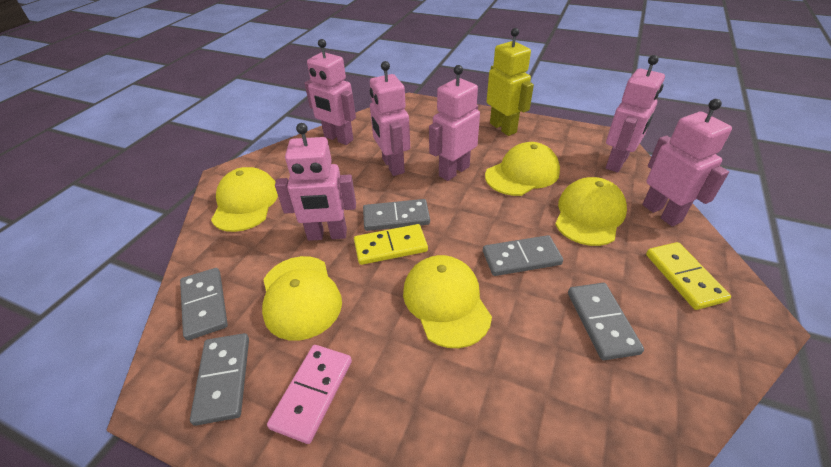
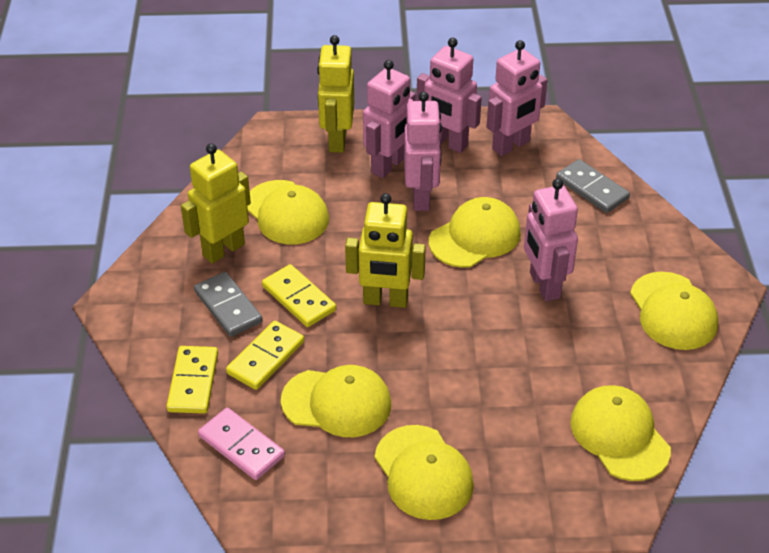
grey domino: [180,268,228,341] [190,333,249,426] [363,199,430,231] [483,235,563,276] [568,283,644,360] = 5 -> [194,272,263,337] [556,159,630,213] = 2
pink robot: [275,123,356,241] [305,39,356,145] [370,61,410,176] [429,65,480,181] [606,55,665,173] [643,99,732,226] = 6 -> [363,60,416,178] [404,91,442,211] [417,38,482,153] [487,40,548,156] [524,179,578,302] = 5
yellow cap: [211,167,278,232] [262,256,342,341] [403,255,492,348] [485,142,560,196] [555,177,627,246] = 5 -> [247,180,329,244] [281,365,391,437] [375,425,474,520] [429,197,521,268] [570,385,671,481] [630,272,718,350] = 6
yellow domino: [354,224,428,265] [646,242,731,310] = 2 -> [167,346,218,414] [226,321,304,390] [262,264,336,327] = 3
yellow robot: [487,28,534,136] = 1 -> [181,143,251,263] [317,35,354,153] [345,193,426,308] = 3

